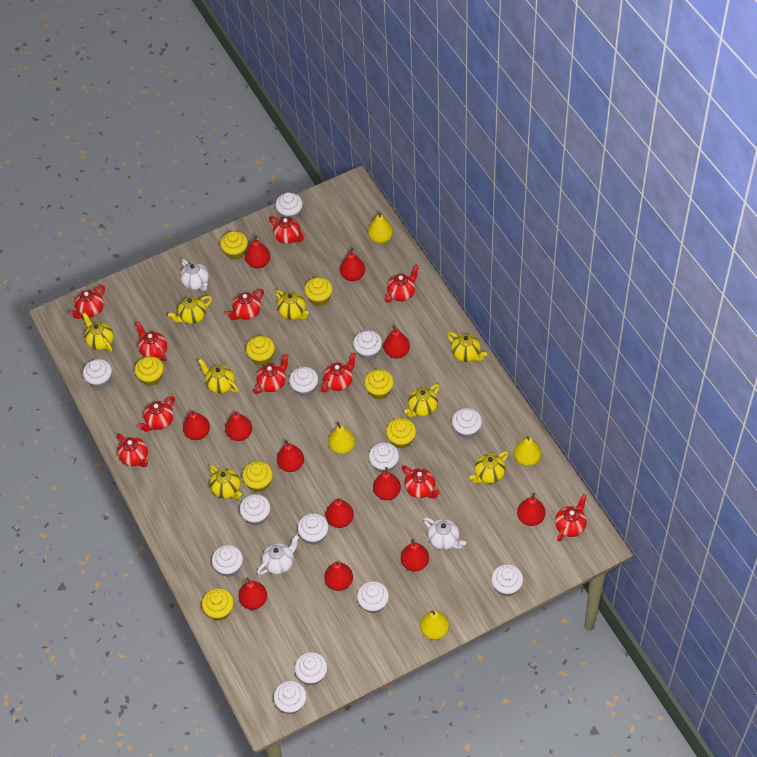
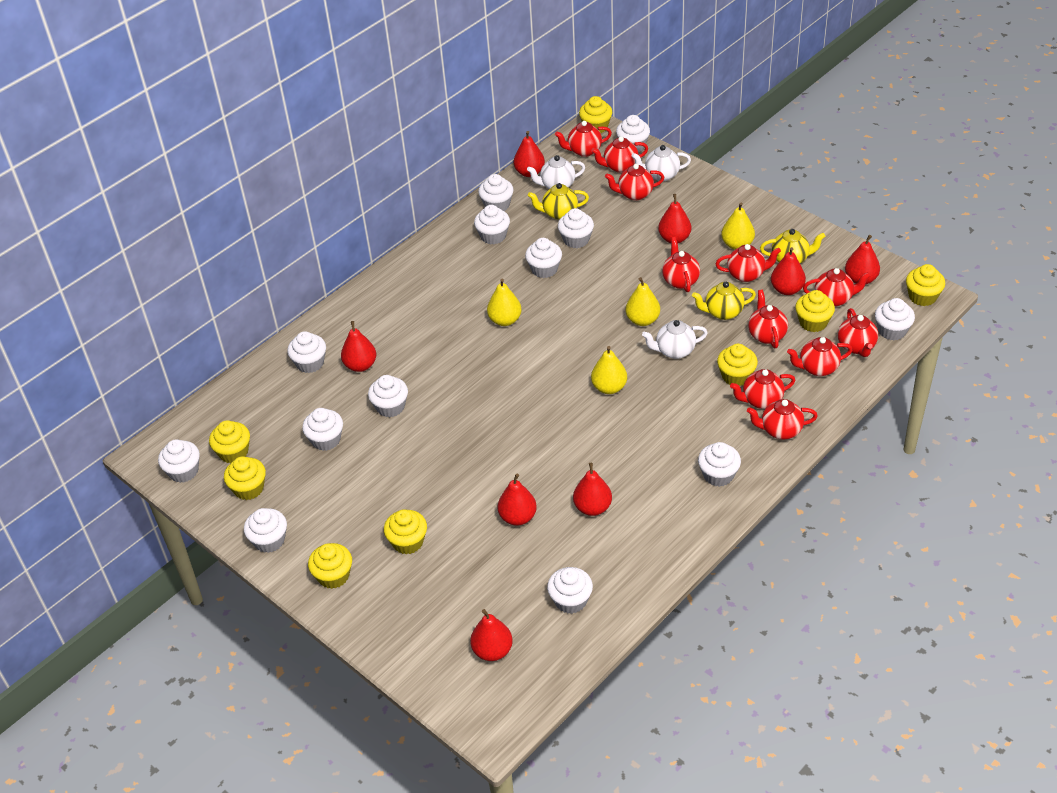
red pear: [183,410,210,440] [225,411,252,441] [238,577,267,610] [245,235,271,269] [277,439,304,472] [324,561,353,591] [326,498,354,528] [340,248,365,281] [373,467,401,500] [384,326,410,359] [401,539,429,571] [517,493,545,526] = 12 -> [341,321,376,372] [470,609,513,661] [498,474,537,526] [514,131,545,177] [573,463,612,516] [658,194,691,243] [771,247,806,295] [845,235,880,285] = 8
yellow teapot: [82,313,114,352] [168,296,212,324] [198,359,238,394] [209,465,242,500] [275,290,309,320] [404,384,440,417] [447,332,487,362] [469,451,509,484] = 8 -> [528,183,589,220] [692,282,756,320] [760,229,825,264] = 3

